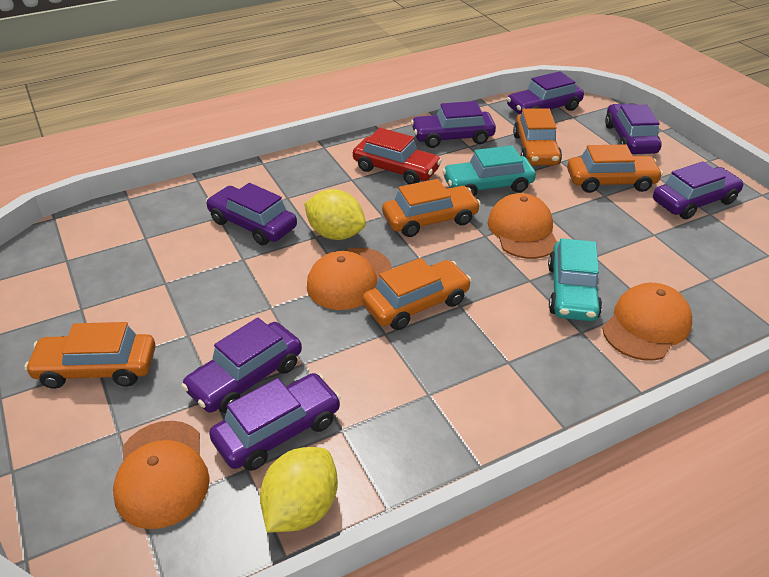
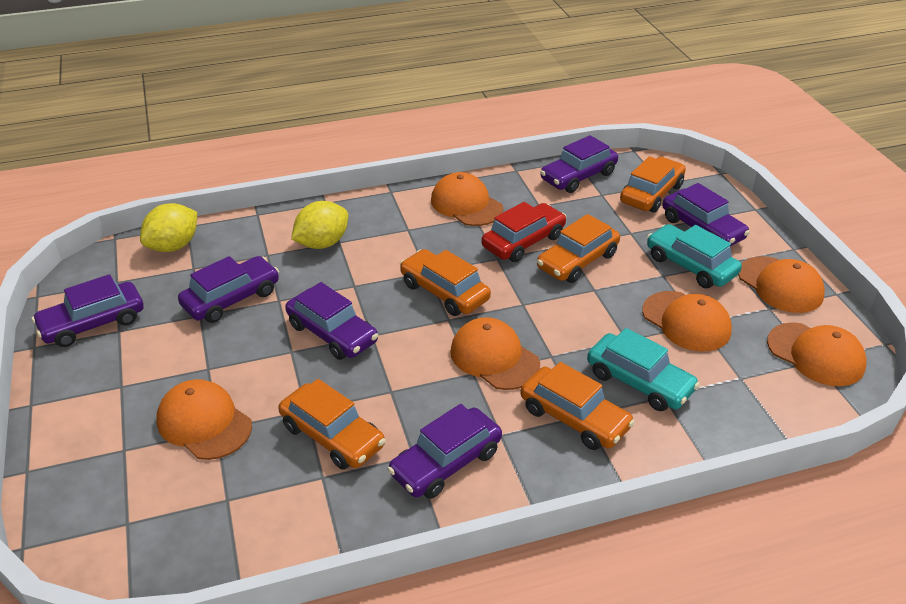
orange cap: [113,421,210,529] [307,248,392,310] [488,193,557,259] [602,283,692,361] = 4 -> [156,379,252,460] [431,172,503,226] [450,317,540,390] [642,291,732,352] [738,256,825,313] [767,322,866,386] = 6
purple car: [181,318,302,413] [206,183,297,245] [209,373,341,471] [411,101,496,148] [507,71,584,114] [605,104,662,154] [653,161,744,219] = 7 -> [32,274,144,347] [178,256,279,323] [285,282,378,360] [387,404,502,499] [540,135,618,193] [662,183,750,246] = 6

